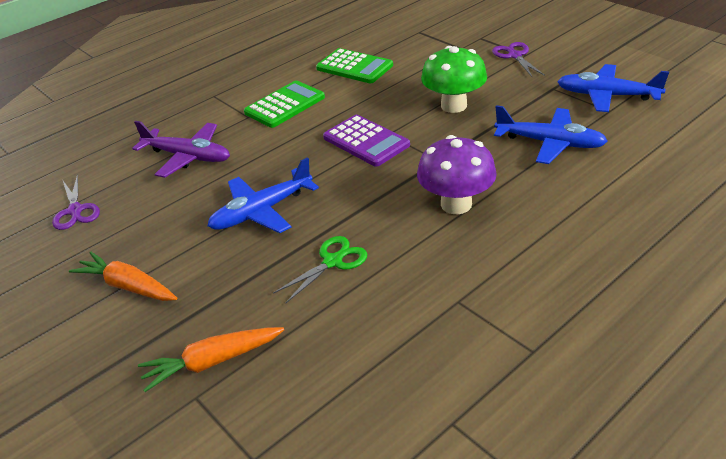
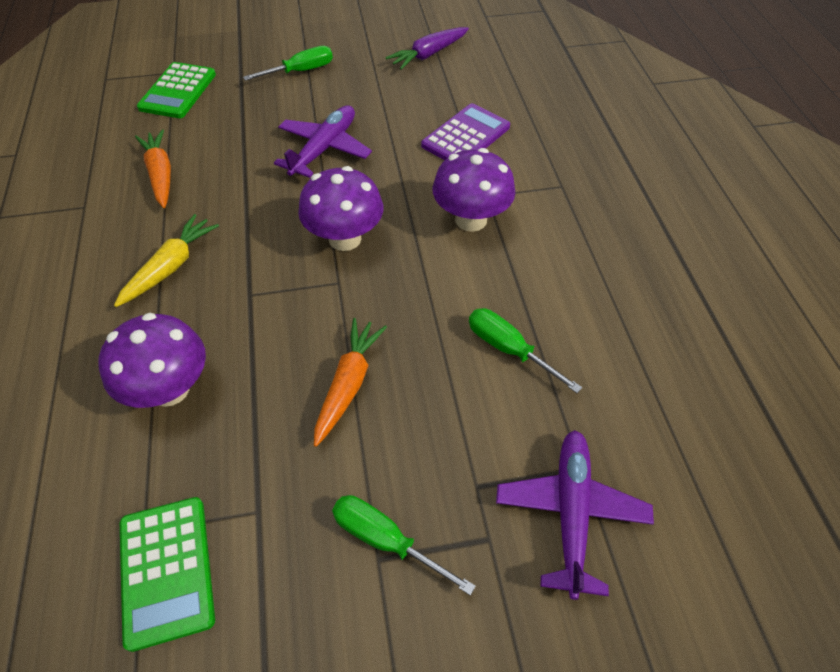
blue plane: [208,157,319,233] [494,105,608,164] [557,64,669,112] = 3 -> none = 0
green mushroom: [421,46,487,113] = 1 -> none = 0
green scissors: [273,236,368,304] = 1 -> none = 0
green screwdriver: none = 0 -> [243,46,333,81] [332,495,476,596] [469,308,582,393] = 3
purple carrot: none = 0 -> [385,27,469,70] = 1
purple mushroom: [417,135,497,214] = 1 -> [98,313,206,408] [298,166,383,251] [433,148,516,232] = 3
purple plane: [132,121,230,178] = 1 -> [274,105,372,178] [496,430,654,600] = 2
purple scissors: [52,174,100,230] [492,42,545,77] = 2 -> none = 0
yellow carrot: none = 0 -> [114,214,219,307] = 1

